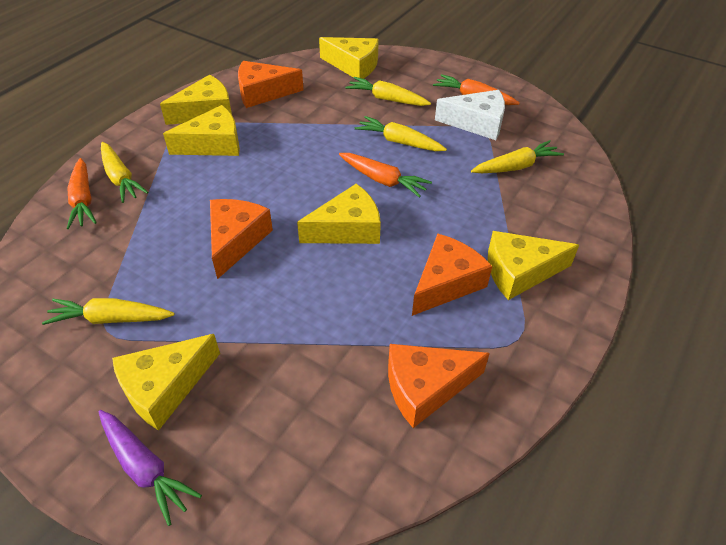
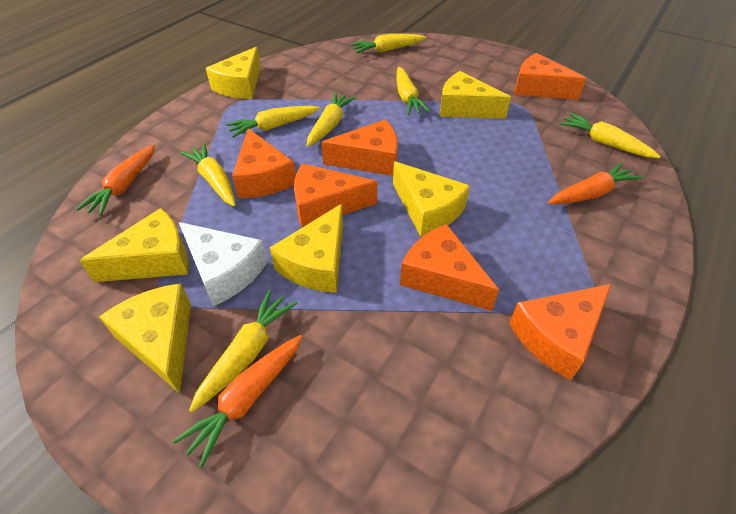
orange cheese: [210,199,273,279] [238,61,304,108] [388,344,490,428] [412,234,492,316] = 4 -> [232,128,296,198] [294,163,378,227] [321,119,398,176] [400,224,499,311] [509,284,611,380] [514,53,587,100] = 6
purple carrot: [98,410,202,526] = 1 -> none = 0
yellow carrot: [42,298,174,325] [101,142,148,203] [345,77,431,106] [355,116,447,151] [471,140,564,173] = 5 -> [180,143,236,207] [189,290,298,412] [226,106,320,138] [307,93,356,147] [350,34,426,54] [397,67,431,115] [560,113,661,158] = 7

